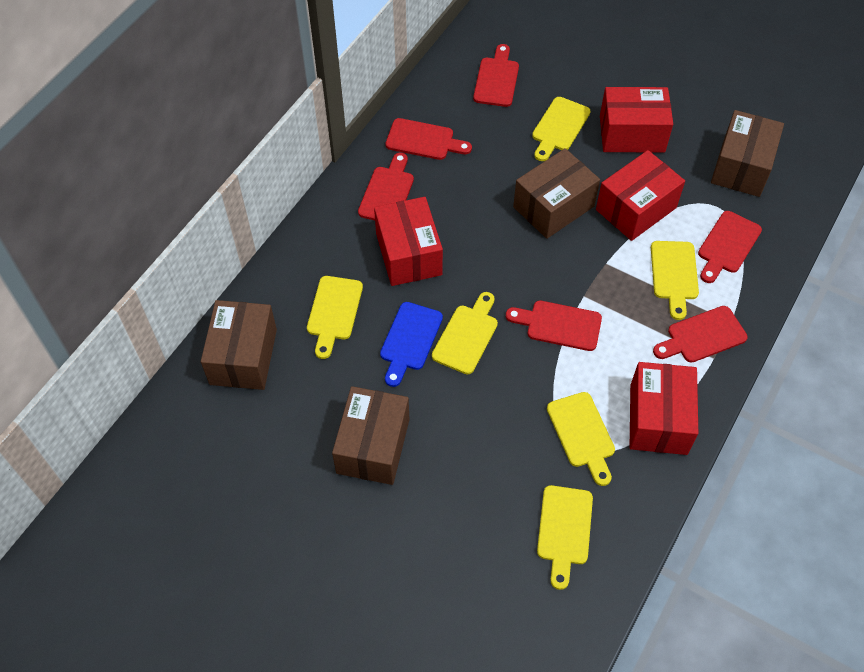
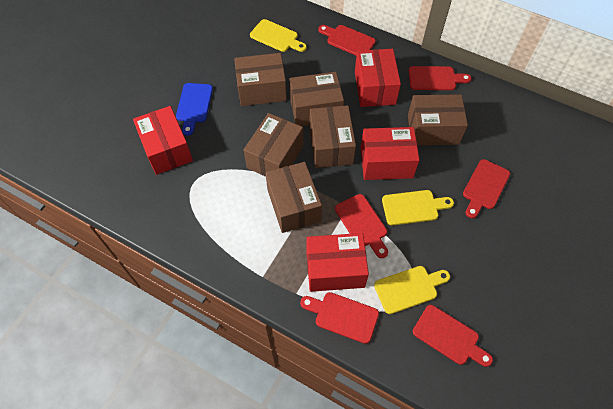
brown box: [201,300,277,390] [332,386,409,485] [513,148,600,239] [711,110,784,197] = 4 -> [234,53,287,106] [244,113,303,177] [265,162,322,233] [289,72,344,126] [310,105,356,168] [408,94,468,145] = 6
yellow cutting board: [307,276,363,359] [432,292,498,374] [532,97,591,161] [537,485,593,590] [547,392,615,486] [651,241,699,320] = 6 -> [250,19,307,52] [374,266,450,314] [382,190,454,225] = 3

